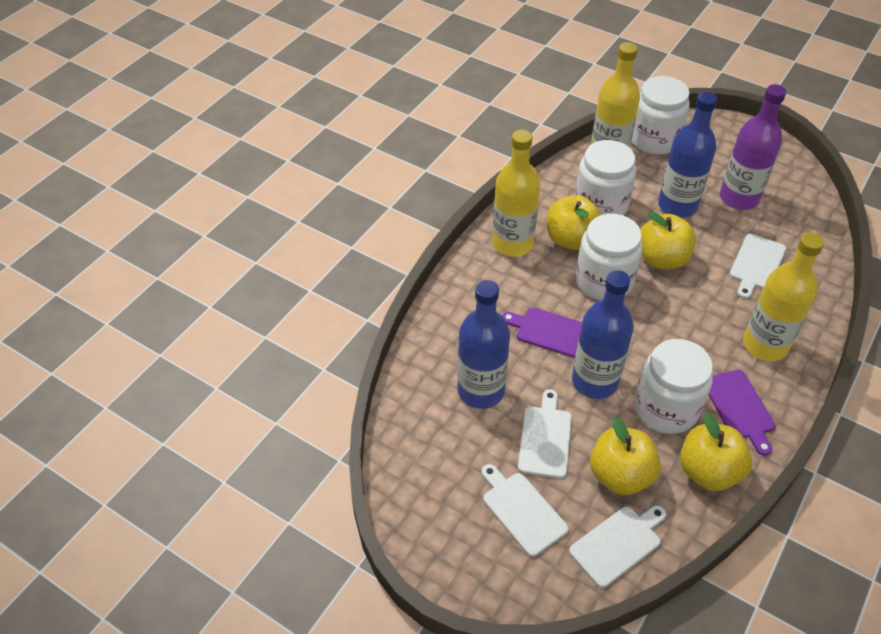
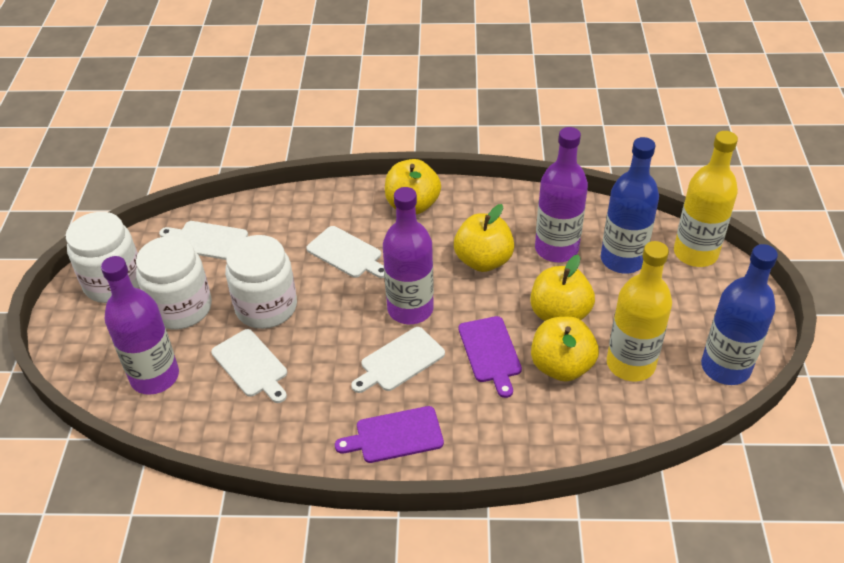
blue bottle: [457,280,510,409] [572,270,634,399] [658,92,718,218] = 3 -> [601,137,659,274] [701,244,778,385] = 2
purple bottle: [720,84,786,210] = 1 -> [101,256,179,395] [383,187,434,324] [535,127,588,262] = 3
white jar: [575,140,636,216] [576,214,643,300] [631,76,690,155] [634,339,713,434] = 4 -> [66,212,139,303] [136,236,212,329] [225,235,297,329] = 3
yellow bottle: [492,130,540,257] [591,42,640,148] [743,233,824,361] = 3 -> [607,241,672,381] [674,131,738,267] = 2

